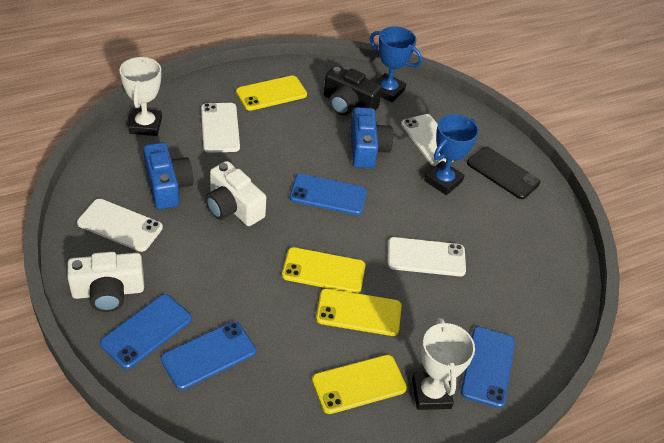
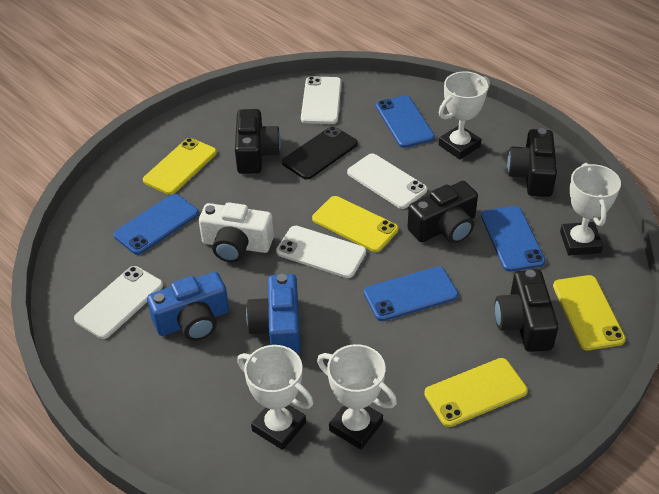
black camera: [324,66,382,116] = 1 -> [235,109,281,174] [407,181,478,244] [494,270,558,352] [507,128,557,197] = 4
blue trophy: [369,26,423,103] [424,114,479,195] = 2 -> none = 0
white camera: [67,252,144,312] [205,161,266,226] = 2 -> [199,202,274,263] = 1
white trophy: [119,56,162,136] [412,318,475,410] = 2 -> [237,345,313,450] [317,344,397,450] [439,71,490,159] [560,163,621,256] = 4

